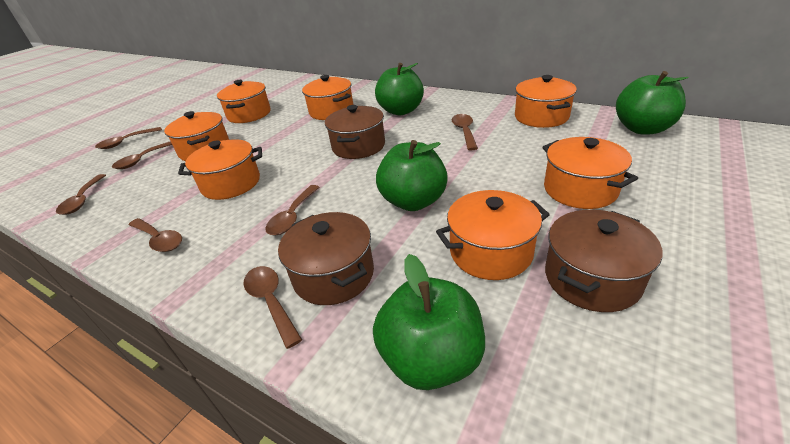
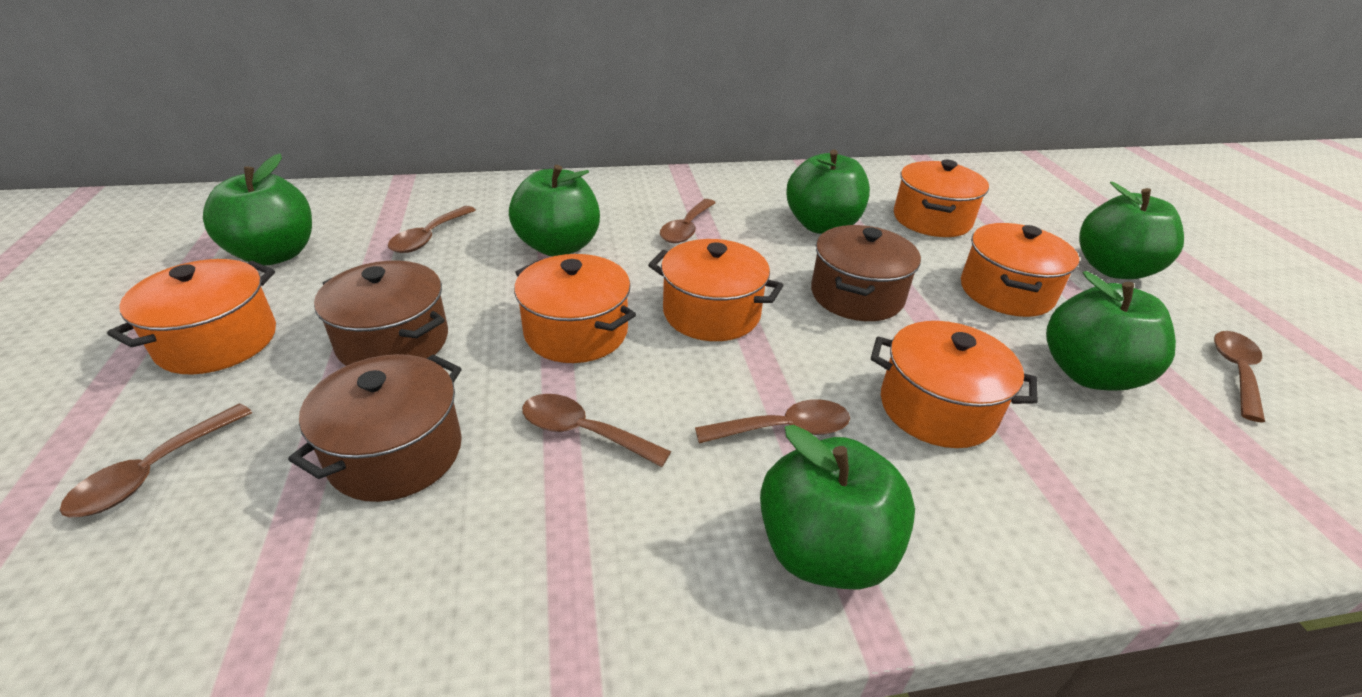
brown spoon: [56,174,106,215] [95,127,162,149] [112,141,172,169] [129,218,182,252] [243,266,302,349] [265,185,319,235] [452,114,478,150] = 7 -> [60,404,252,518] [388,206,476,253] [522,394,671,467] [660,199,716,243] [695,399,850,443] [1214,331,1265,422] = 6
green apple: [373,254,485,390] [375,63,424,115] [376,140,448,211] [616,71,688,134] = 4 -> [203,154,312,265] [509,165,600,256] [760,425,915,589] [786,150,870,234] [1046,271,1176,391] [1079,182,1184,279] = 6
orange pot: [164,111,229,161] [178,139,262,200] [217,80,271,123] [302,75,354,120] [436,190,550,280] [515,75,577,128] [542,137,638,209] = 7 -> [107,259,276,374] [514,254,636,363] [648,239,784,341] [871,321,1038,448] [894,160,989,237] [961,223,1079,317] = 6

